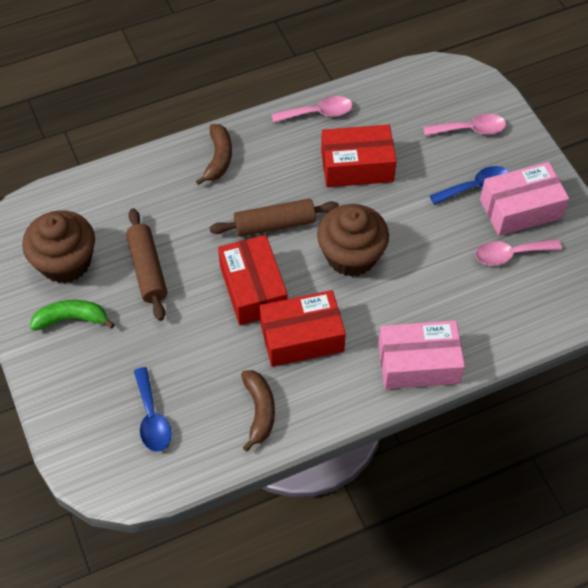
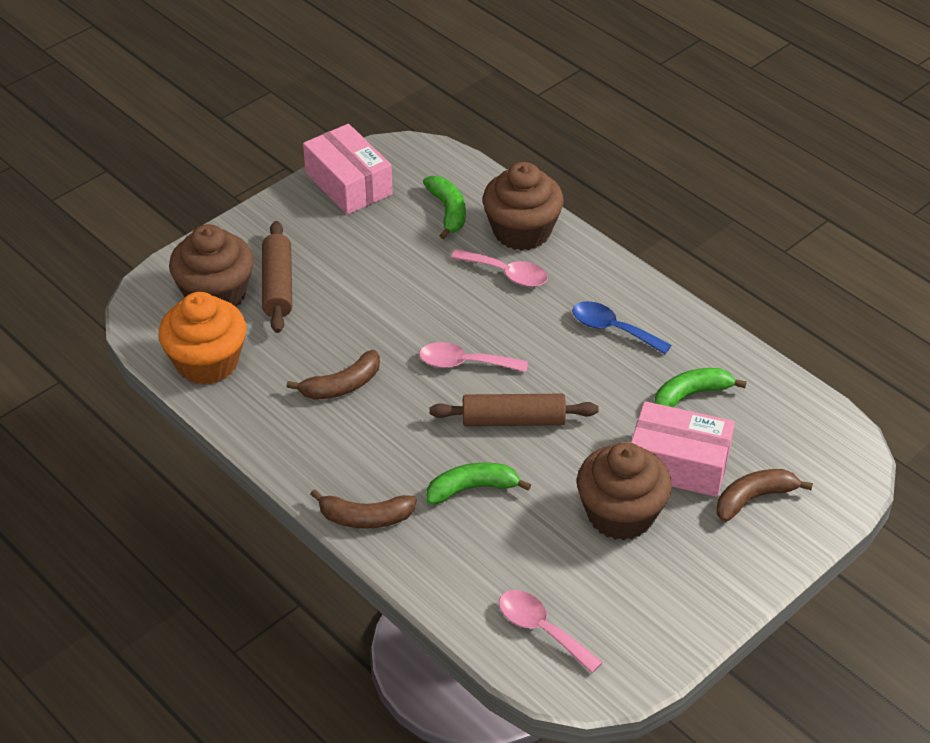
blue spoon: [134,367,172,452] [430,166,509,205] = 2 -> [572,301,671,354] = 1
brown banana: [196,124,232,185] [241,370,275,452] = 2 -> [287,350,380,400] [310,489,416,529] [717,469,813,522] = 3
brown cupcake: [22,210,95,283] [317,204,389,277] = 2 -> [169,224,254,307] [483,162,564,251] [577,442,672,540] = 3
green banana: [30,300,115,330] = 1 -> [423,176,466,239] [426,462,531,505] [654,368,747,407] = 3
orange cupcake: none = 0 -> [159,292,246,385] = 1
red box: [218,235,287,325] [259,290,346,367] [321,125,397,187] = 3 -> none = 0

